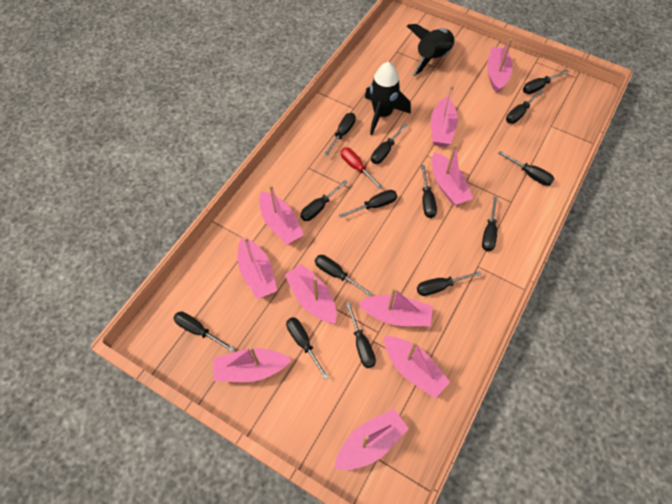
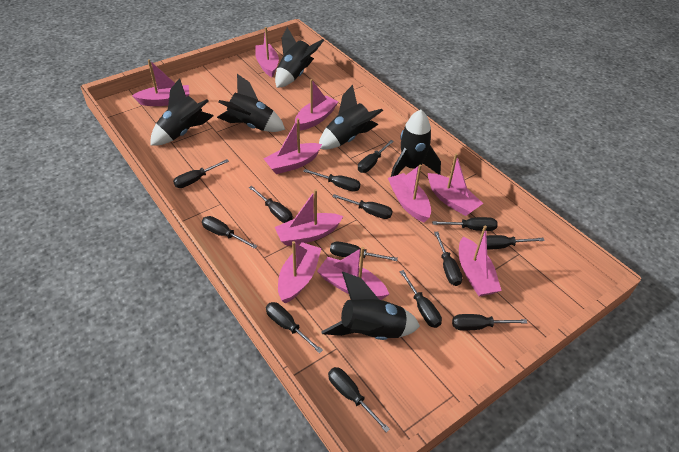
black rocket: [365,62,411,135] [407,24,455,76] = 2 -> [151,78,214,145] [217,74,285,132] [275,27,324,88] [319,85,383,150] [321,272,420,340] [391,110,441,177] = 6
red screwdriver: [341,147,383,189] = 1 -> none = 0

